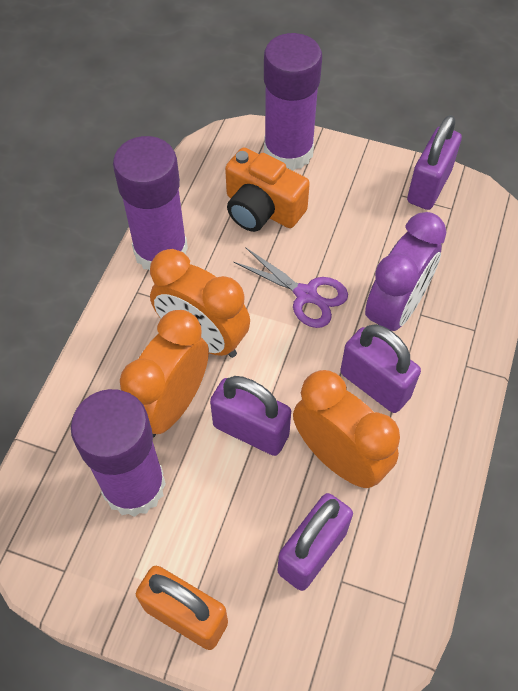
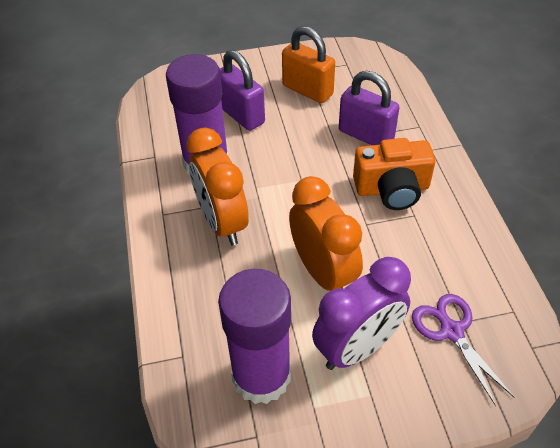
orange clock: [120,310,209,438] [150,249,250,358] [293,370,400,488] = 3 -> [186,127,249,246] [289,176,363,291] = 2
purple glue stick: [71,389,166,517] [113,136,188,270] [264,33,322,171] = 3 -> [166,54,229,174] [218,269,291,404] = 2
purple padlock: [210,376,291,456] [278,493,353,591] [340,324,421,413] [407,115,462,210] = 4 -> [220,50,265,131] [339,71,400,145] = 2

